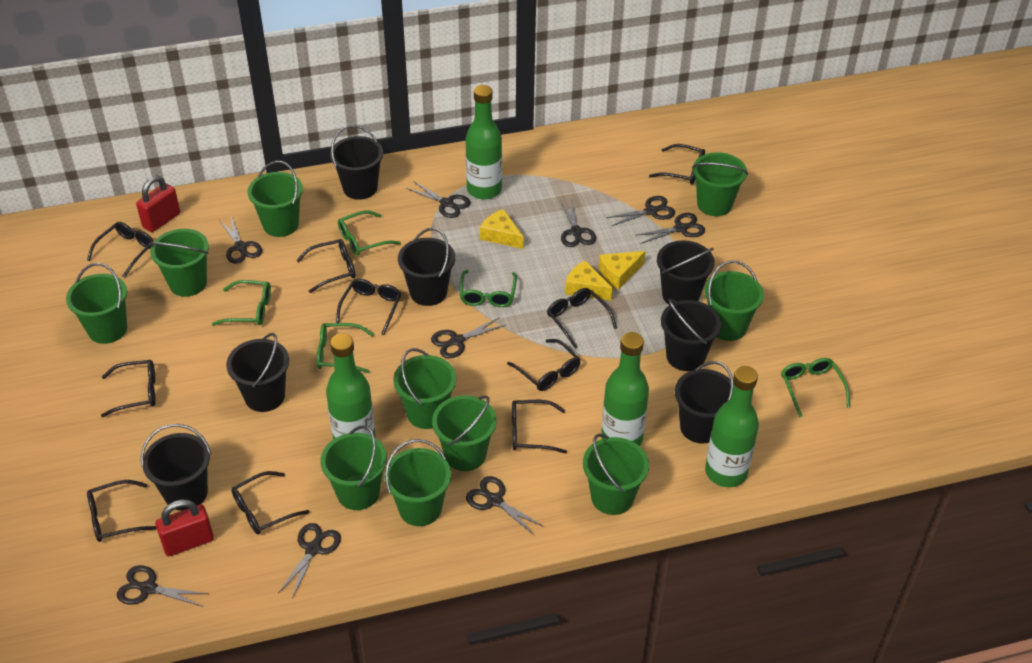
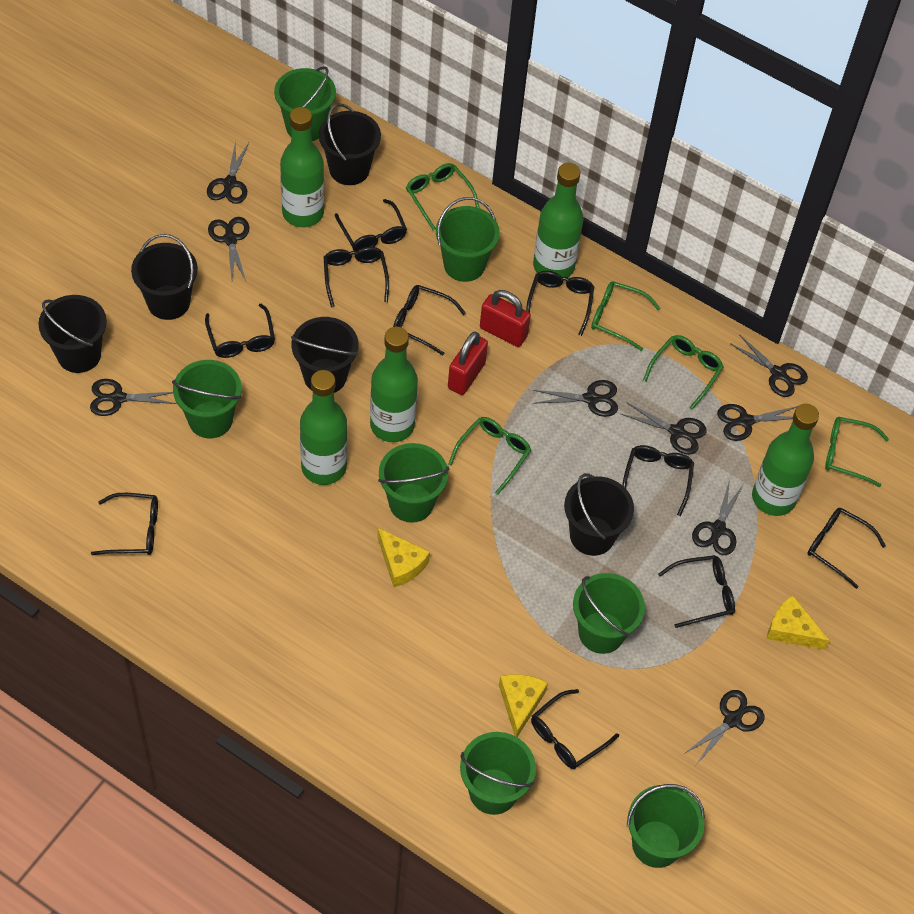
black bucket: [141,424,211,511] [226,333,289,412] [330,125,383,200] [398,228,455,306] [657,240,715,305] [661,298,721,371] [675,361,734,443] = 7 -> [38,295,107,373] [131,234,198,320] [291,317,359,393] [319,103,381,185] [564,473,634,556] = 5
green bottle: [326,333,375,439] [466,85,502,200] [601,332,649,446] [705,366,759,487] = 4 -> [280,107,324,227] [300,370,347,485] [370,327,418,442] [533,163,583,278] [752,404,819,516] = 5
green bucket: [66,263,127,344] [149,229,209,297] [248,161,303,237] [321,425,387,510] [384,439,451,526] [393,348,456,429] [432,395,497,471] [583,434,649,515] [692,152,748,216] [705,261,764,341] = 10 -> [172,360,242,438] [274,66,336,141] [378,443,449,523] [436,197,500,282] [460,732,536,815] [573,573,645,654] [627,784,705,868] = 7

